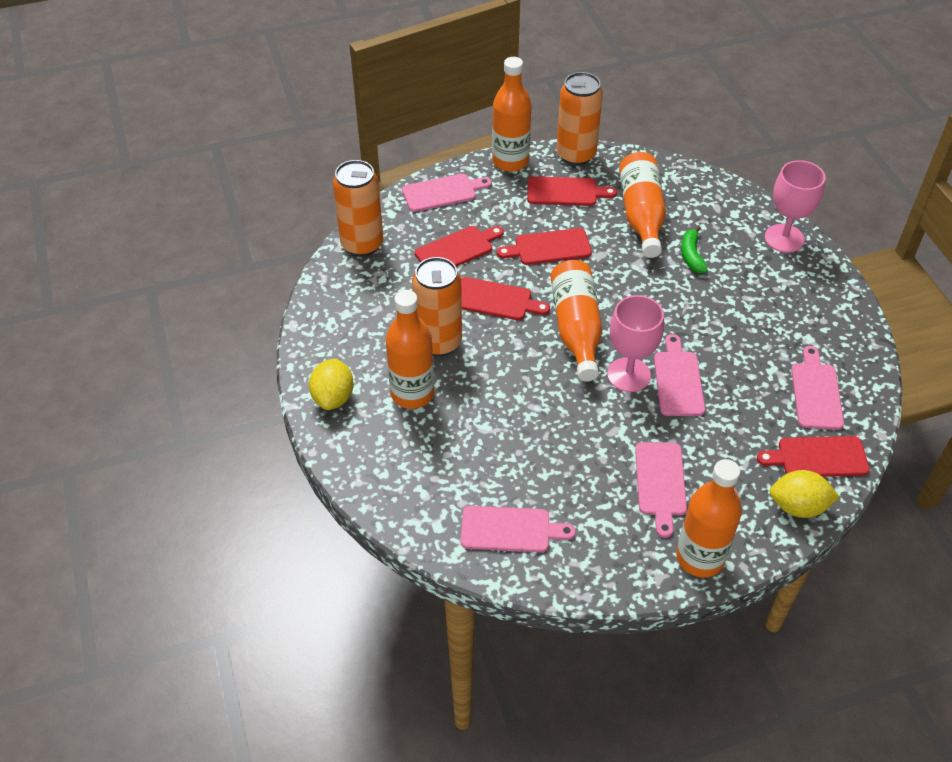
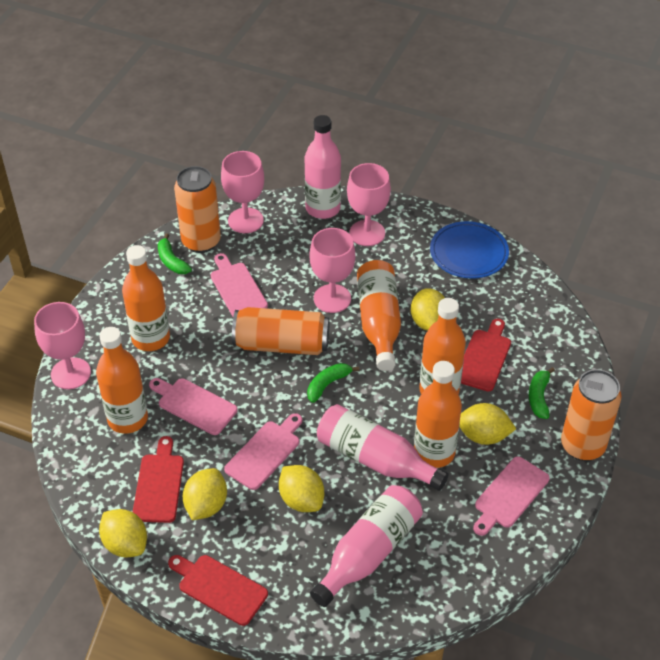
blue plate: none = 0 -> [430,221,509,279] = 1
green banana: [681,226,708,273] = 1 -> [158,233,192,274] [307,363,359,403] [529,367,555,419] = 3
pink bottle: none = 0 -> [305,115,341,219] [310,485,423,607] [317,404,449,491] = 3
pink cutting board: [402,173,492,212] [461,506,576,552] [635,442,687,538] [654,334,705,416] [791,346,844,430] = 5 -> [149,378,238,435] [211,253,268,316] [224,413,302,490] [473,456,550,536] = 4
pink goblet: [607,295,664,392] [765,160,825,253] = 2 -> [34,302,91,389] [221,151,264,233] [310,228,355,313] [347,163,391,246] = 4
red cutting board: [415,226,504,267] [461,277,550,320] [497,228,592,265] [527,176,617,206] [757,436,870,477] = 5 -> [133,436,184,523] [168,555,268,626] [461,318,511,392] = 3
yellow lemon: [309,359,354,410] [770,470,840,518] = 2 -> [99,509,147,558] [183,468,227,520] [279,465,324,512] [411,288,445,331] [459,403,516,445] = 5

